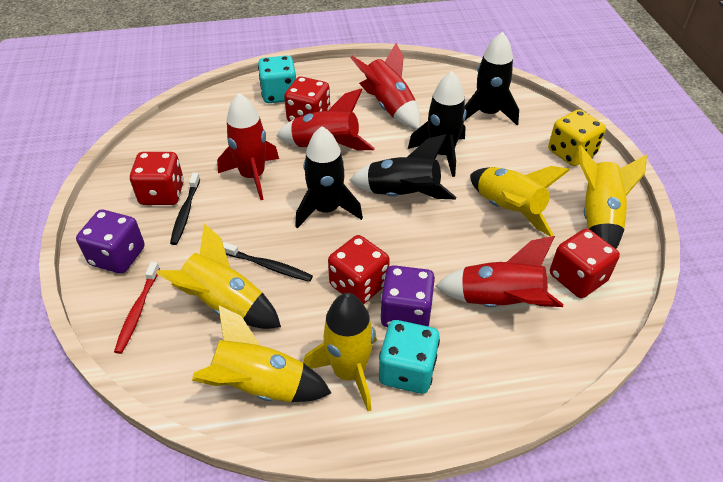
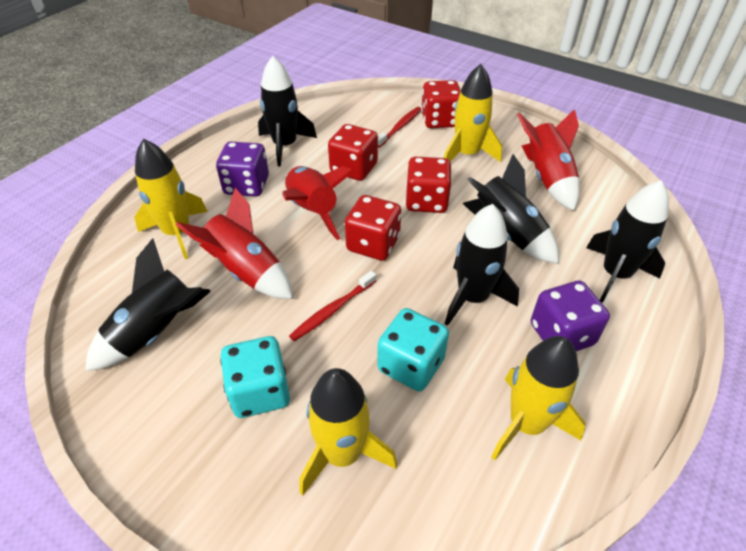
black rocket: [295,126,363,229] [349,134,456,199] [408,71,466,177] [464,32,519,125] = 4 -> [85,238,211,371] [258,56,317,167] [445,204,519,326] [462,154,559,264] [586,180,669,303] = 5
black toothbrush: [170,173,200,245] [223,242,313,282] = 2 -> none = 0
red rocket: [217,93,279,200] [276,88,375,150] [350,43,421,129] [436,236,563,307] = 4 -> [175,188,293,299] [282,166,354,240] [517,109,580,211] = 3
red toothbrush: [114,262,160,354] = 1 -> [289,271,376,341] [378,107,421,148] = 2
yellow dice: [548,109,606,166] = 1 -> none = 0
yellow rocket: [156,224,281,329] [192,305,331,402] [304,293,377,411] [470,166,570,237] [578,145,647,249] = 5 -> [134,139,208,259] [299,368,397,496] [444,64,502,162] [491,336,586,460] = 4

